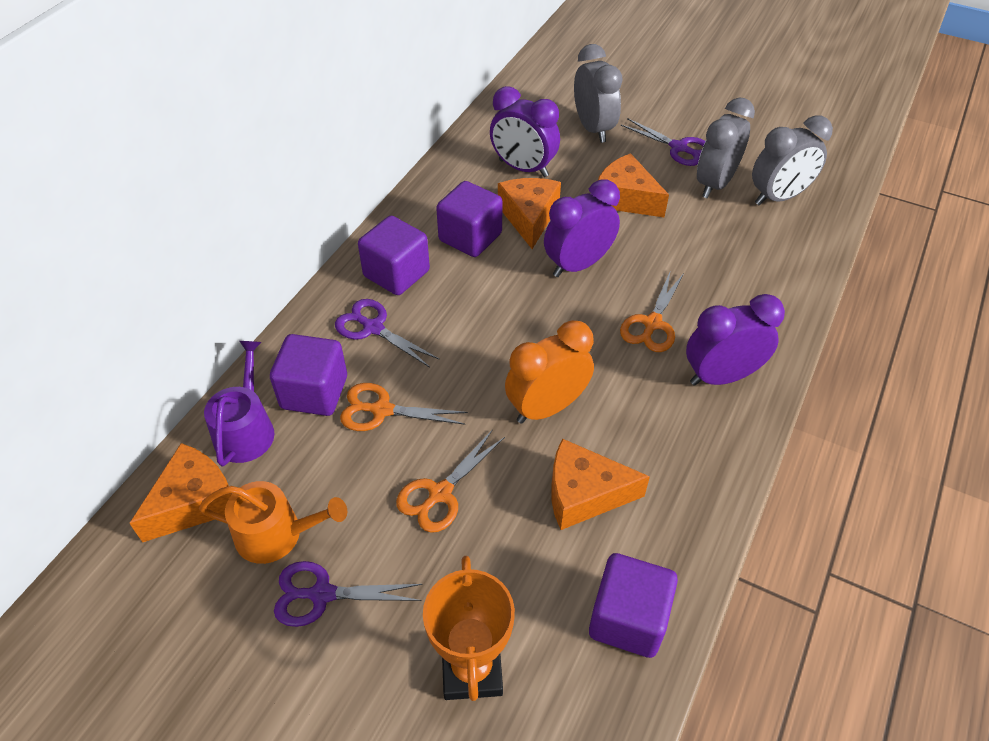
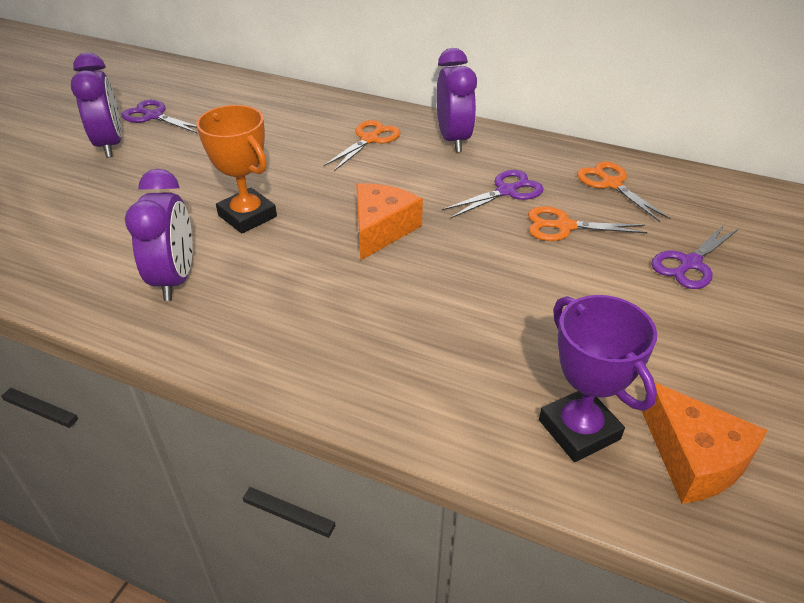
grey clock: [574,44,623,143] [697,97,755,199] [752,116,833,206] = 3 -> none = 0
orange cheese: [129,443,233,542] [498,178,561,249] [551,439,650,530] [598,153,669,217] = 4 -> [356,183,423,260] [641,382,767,504] = 2
orange clock: [505,320,594,424] = 1 -> none = 0
orange watering can: [199,481,347,564] = 1 -> none = 0
purple cube: [270,334,347,416] [358,216,430,295] [436,181,503,257] [589,553,678,658] = 4 -> none = 0
purple trophy: none = 0 -> [539,295,657,462] = 1
purple watering can: [204,341,275,466] = 1 -> none = 0

